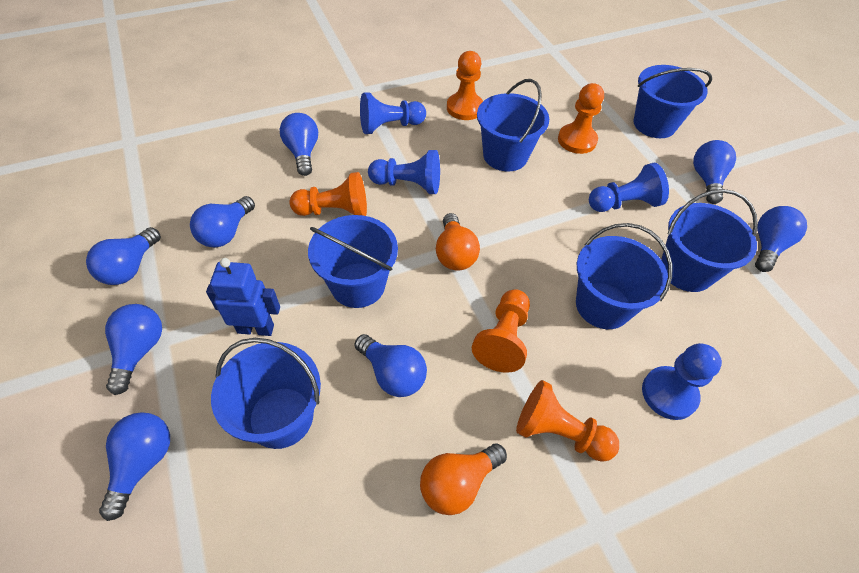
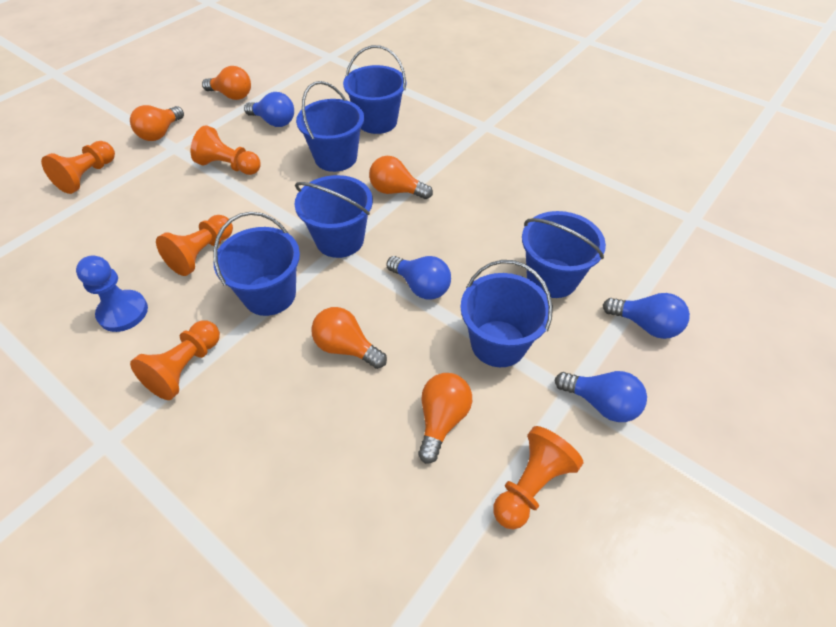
blue light bulb: [86,227,161,285] [99,412,170,521] [105,304,162,395] [190,196,255,248] [280,113,318,176] [354,334,427,397] [693,140,736,204] [755,206,807,272] = 8 -> [244,92,294,127] [386,256,451,299] [555,371,647,422] [603,293,690,339] = 4
blue pawn: [360,92,426,134] [368,150,440,194] [589,163,669,212] [642,343,722,420] = 4 -> [76,255,148,332] = 1
blue robot: [206,258,280,336] = 1 -> none = 0
orange light bulb: [420,444,507,515] [436,213,480,271] = 2 -> [130,105,184,141] [202,66,251,100] [311,307,387,369] [369,156,433,199] [418,373,472,464] = 5

